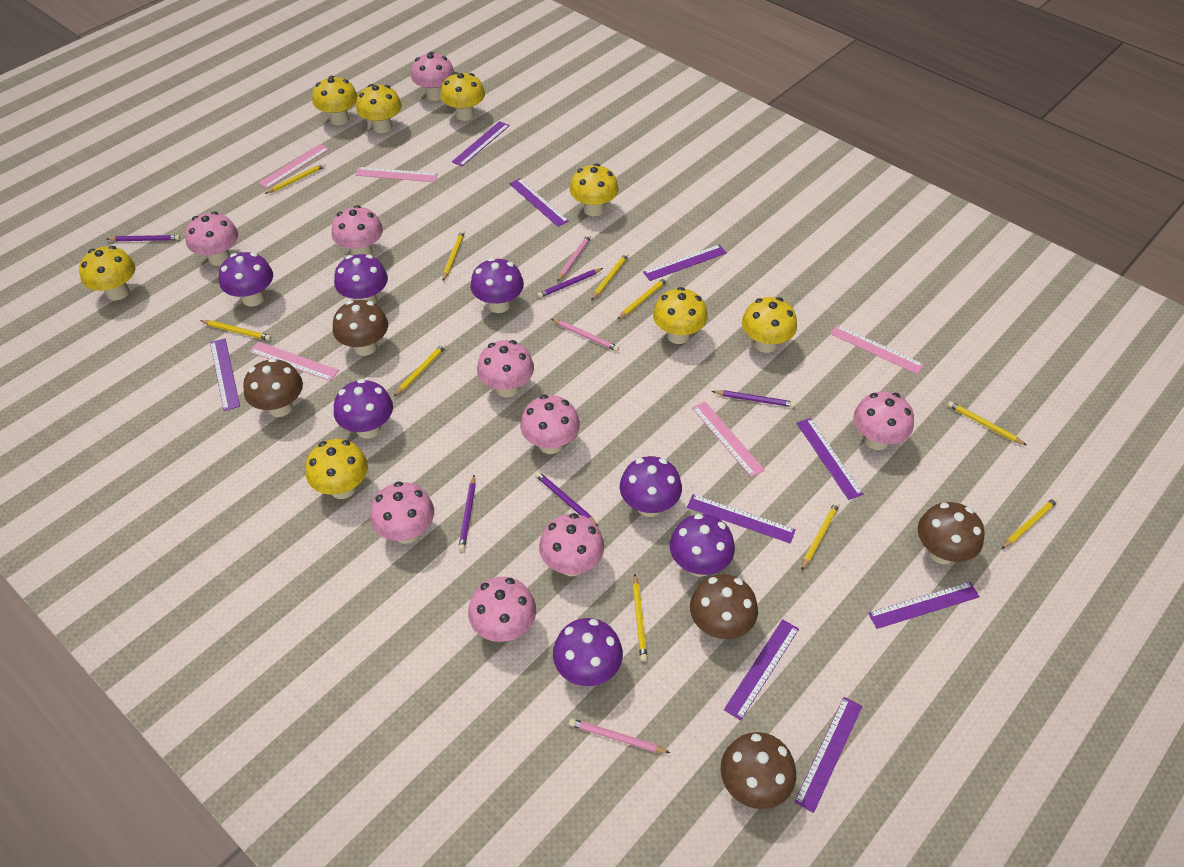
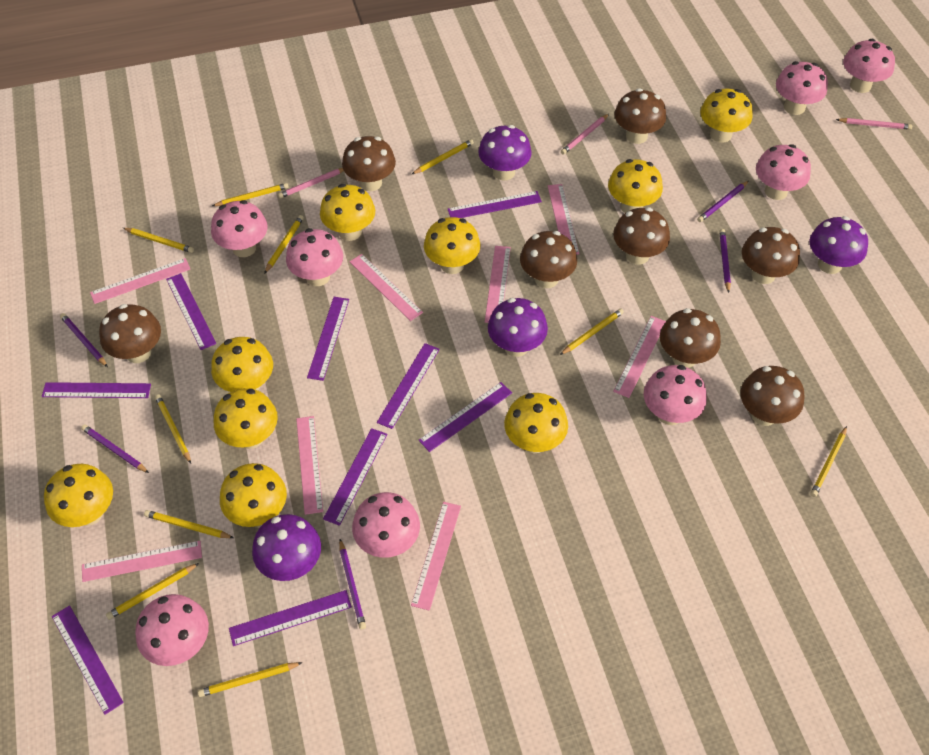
brown mushroom: [243,358,303,417] [333,300,388,356] [690,574,758,639] [720,732,796,809] [918,502,985,564] = 5 -> [99,304,161,363] [342,136,396,191] [520,231,577,288] [613,207,670,265] [614,88,666,144] [660,308,721,368] [741,366,805,426] [742,227,800,284] = 8
pink mushroom: [185,212,238,266] [332,205,383,255] [370,481,434,544] [411,52,454,101] [468,577,536,642] [477,340,534,397] [520,395,580,454] [539,513,604,576] [854,391,914,450] = 9 -> [135,594,209,666] [211,200,268,257] [286,228,343,286] [352,492,420,558] [644,365,707,425] [756,144,811,200] [776,61,828,115] [843,39,895,93] = 8
pink ruler: [249,341,339,381] [258,144,329,189] [355,167,438,182] [692,402,765,477] [830,325,924,374] = 5 -> [82,541,202,582] [90,258,190,304] [296,416,323,515] [349,254,423,321] [411,502,461,611] [485,246,511,323] [548,184,579,255] [613,316,666,398] = 8
purple mushroom: [219,252,273,307] [334,254,388,304] [334,379,393,439] [470,258,524,313] [553,618,623,686] [620,456,682,517] [670,514,735,577] = 7 -> [252,514,321,581] [478,125,532,180] [488,298,548,357] [810,216,868,274] = 4
yellow mushroom: [79,246,136,301] [306,439,368,499] [312,76,358,125] [356,84,402,133] [440,72,485,121] [570,164,618,216] [653,287,708,344] [742,297,797,353] = 8 -> [44,464,113,527] [211,337,273,392] [214,388,278,449] [220,463,287,527] [320,184,375,241] [424,217,480,274] [504,393,568,454] [608,159,663,213] [700,89,753,142] = 9

